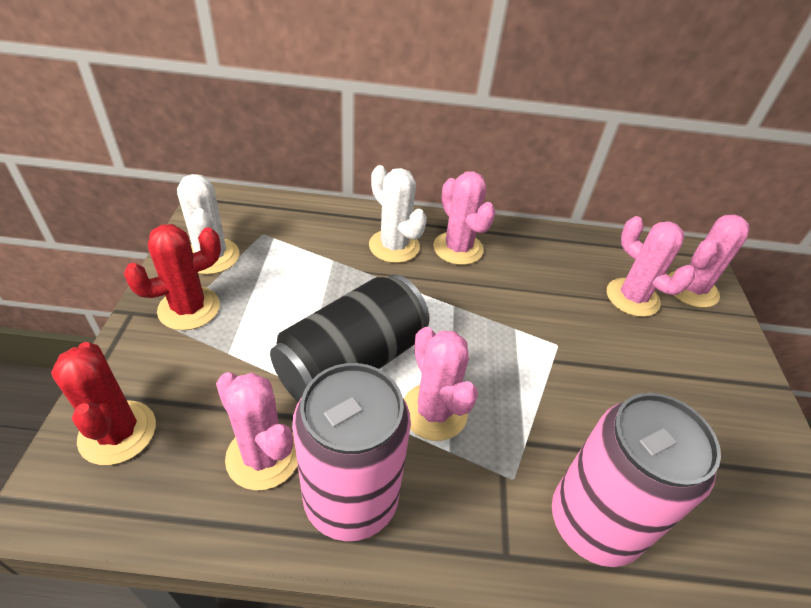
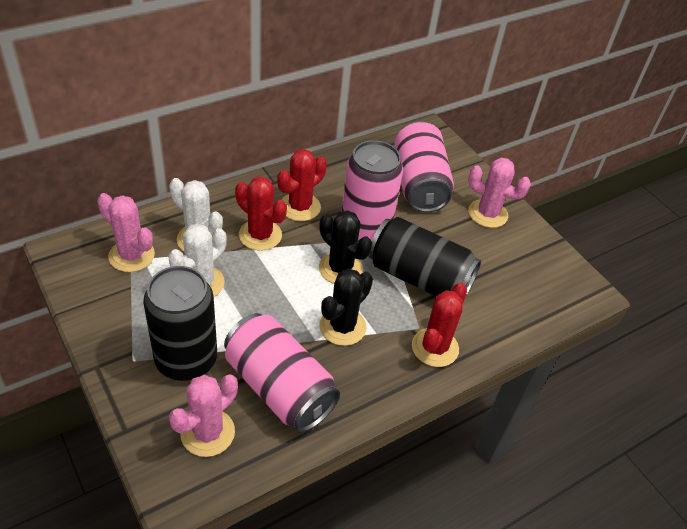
black cactus: none = 0 -> [319,210,372,284] [319,269,373,346] = 2
black can: [270,274,430,402] = 1 -> [143,266,217,381] [369,217,481,296] = 2
pink cactus: [216,372,297,490] [404,327,478,441] [433,171,496,265] [607,216,695,317] [669,215,750,308] = 5 -> [97,193,155,272] [169,374,238,457] [468,158,531,228] = 3
pink can: [292,363,411,541] [552,393,721,567] = 2 -> [224,313,340,432] [341,140,403,241] [394,121,454,212] = 3
red cactus: [51,342,156,465] [124,224,221,330] = 2 -> [235,176,287,251] [277,149,327,221] [412,283,467,367] = 3

